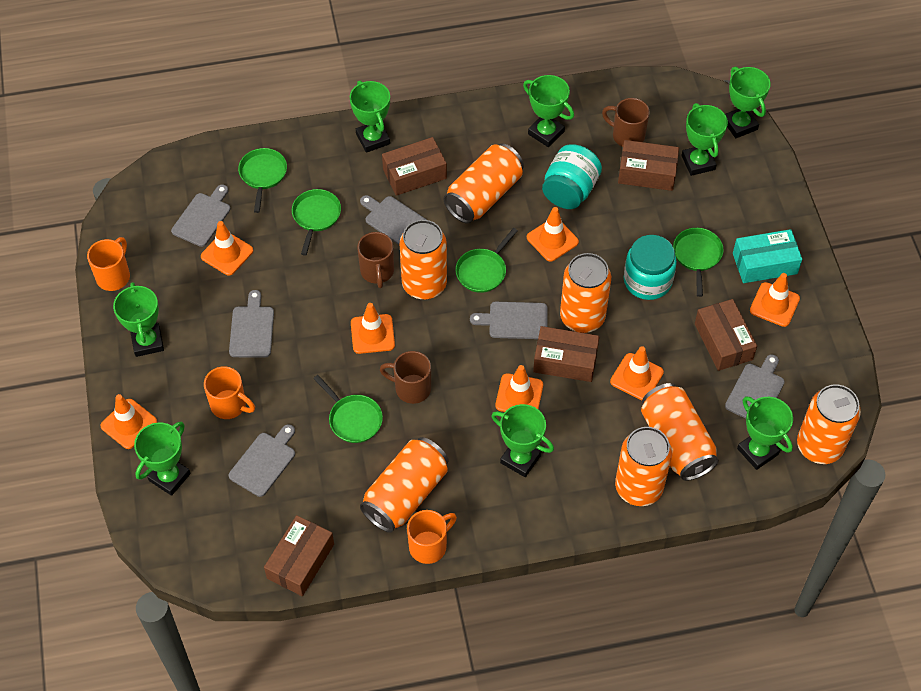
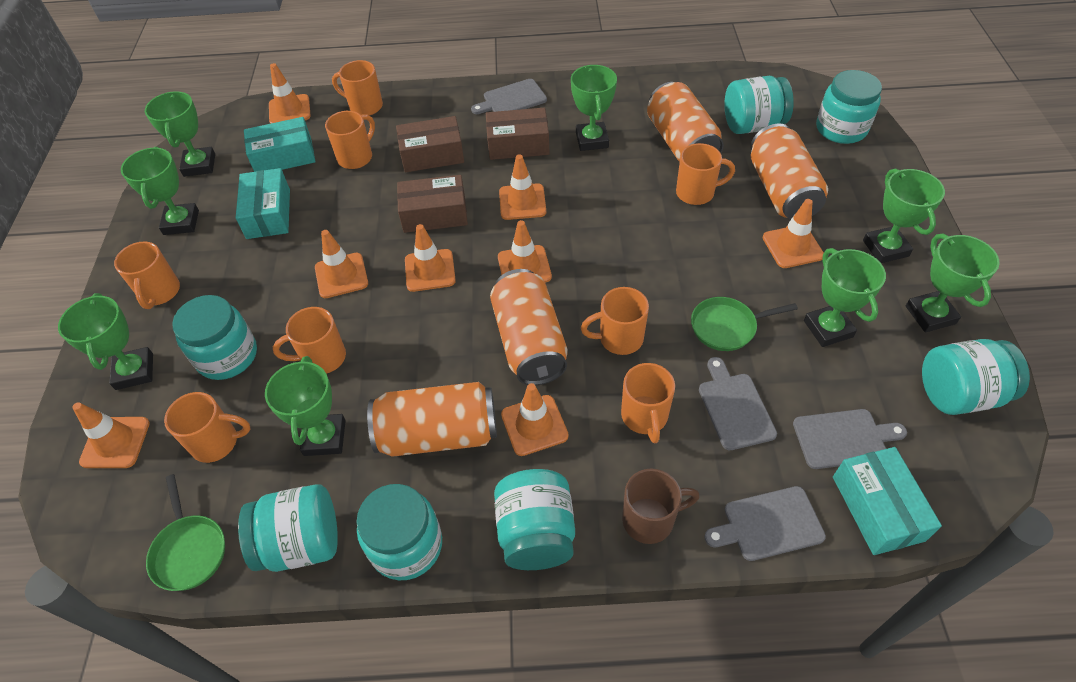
brown box: [264,515,334,596] [382,137,447,196] [533,326,599,382] [618,140,679,191] [695,299,757,371] = 5 -> [396,116,464,172] [397,175,468,233] [486,108,550,160] = 3
brown mug: [357,232,394,288] [380,351,431,404] [602,98,650,147] = 3 -> [622,468,700,544] = 1
green pan: [238,148,287,213] [292,189,341,256] [313,375,383,443] [455,228,518,293] [673,228,724,297] = 5 -> [146,474,225,591] [691,297,798,351] = 2
grey cutting board: [171,184,231,247] [229,290,274,358] [229,424,295,497] [360,195,427,245] [470,302,548,339] [725,354,785,419] = 6 -> [471,79,547,114] [699,357,777,450] [704,486,826,561] [793,409,907,469] = 4
orange can: [360,437,449,533] [400,220,447,300] [444,144,524,224] [560,253,611,333] [615,427,672,506] [641,383,719,481] [797,385,861,464] = 7 -> [367,382,497,456] [490,269,568,385] [647,82,724,162] [750,123,828,220] = 4
orange mug: [87,237,130,291] [204,366,255,419] [407,510,457,564] = 3 -> [114,242,180,309] [164,392,250,463] [273,307,346,374] [325,111,375,169] [332,60,383,116] [581,287,649,355] [621,363,675,443] [676,143,735,205] = 8
orange traffic cone: [100,394,157,449] [201,221,253,276] [351,303,395,354] [495,365,543,412] [527,207,579,262] [610,346,664,400] [750,273,800,327] = 7 -> [73,402,150,468] [269,63,311,124] [315,230,368,298] [405,224,456,292] [498,220,552,283] [499,154,546,220] [501,383,569,456] [763,199,824,268] = 8
turquoise box: [733,229,802,283] = 1 -> [236,168,290,239] [244,117,316,172] [833,447,942,555] = 3
turquoise jar: [542,144,602,209] [624,235,677,300] = 2 -> [172,295,257,380] [238,484,338,572] [356,484,442,580] [494,469,575,570] [725,76,794,134] [816,70,882,144] [922,339,1030,415] = 7

